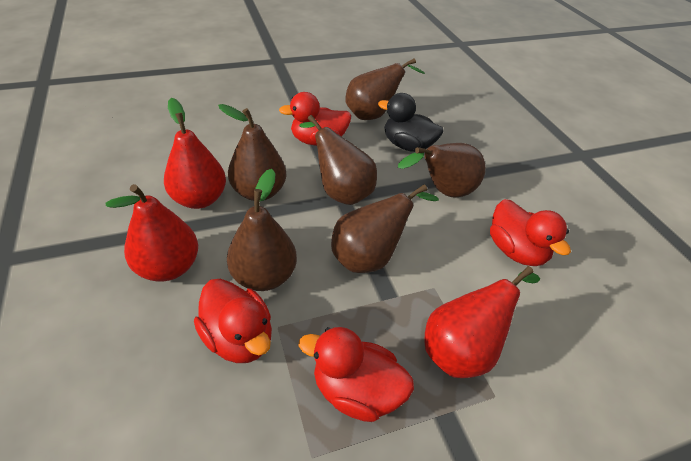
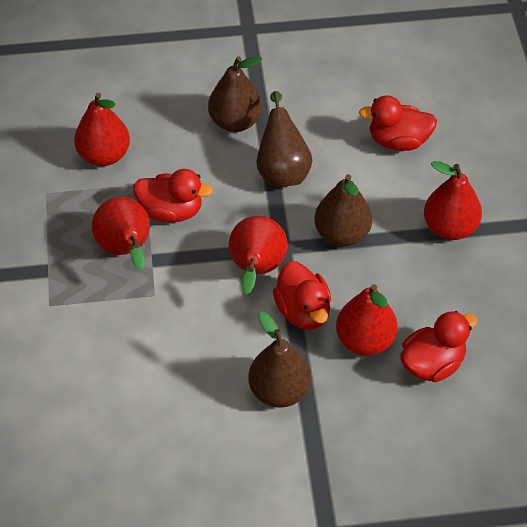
black duck: [378,93,443,152] = 1 -> none = 0
brown pear: [218,104,286,201] [227,169,297,291] [299,115,377,205] [331,184,439,273] [345,58,425,120] [398,143,486,198] = 6 -> [208,56,263,132] [248,312,311,408] [256,91,313,187] [314,174,372,247] = 4
red pear: [105,184,198,282] [164,98,226,209] [424,266,540,378] = 3 -> [74,93,130,166] [92,197,150,271] [229,216,288,294] [336,284,398,356] [424,161,482,240] = 5

